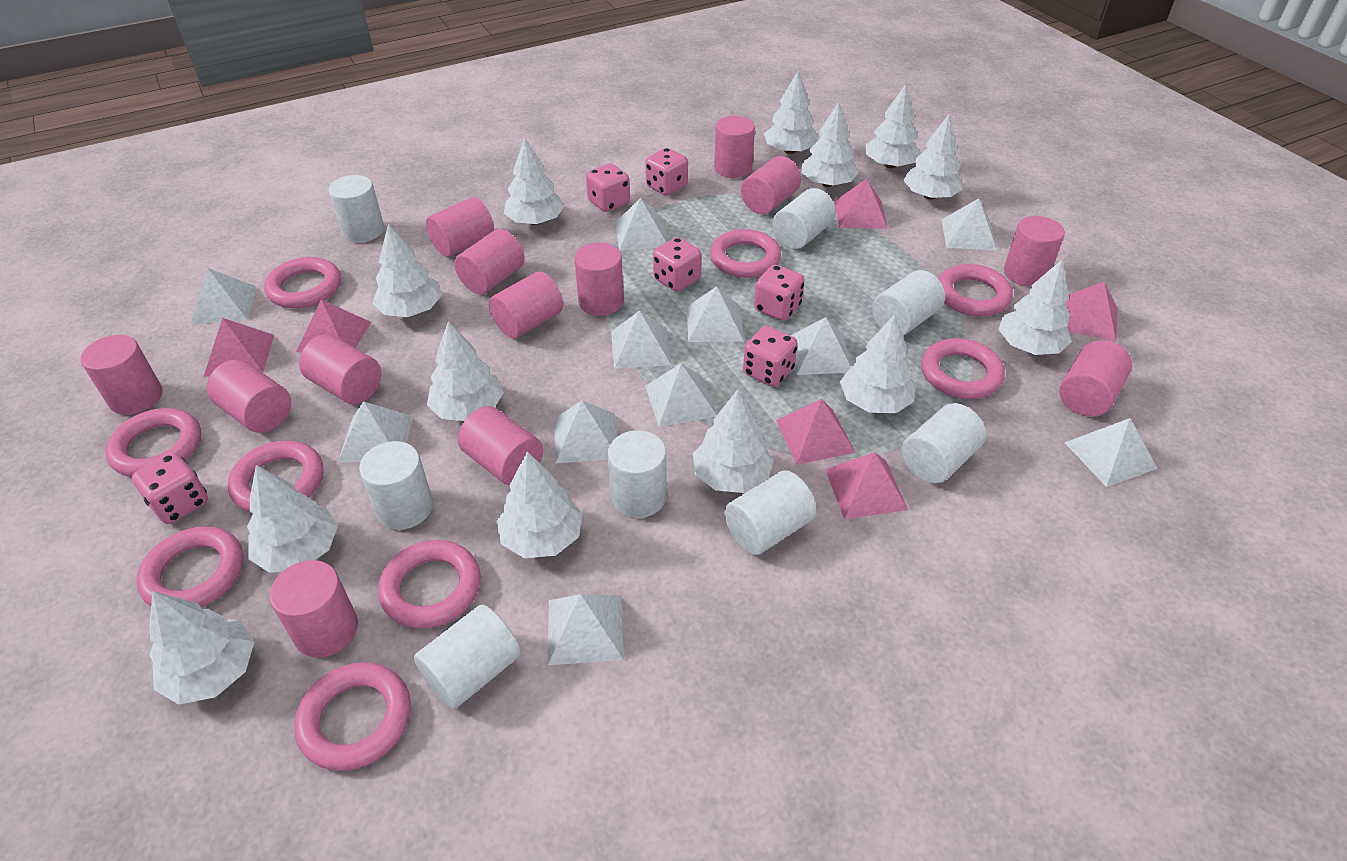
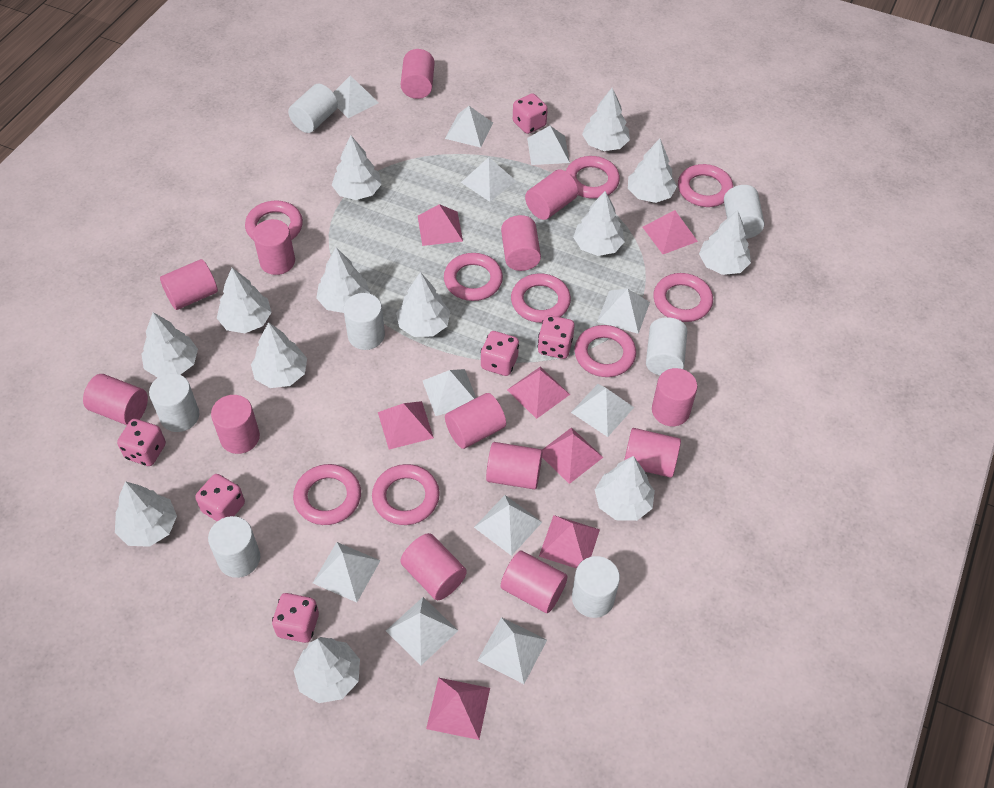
pink pyramid: [204,318,274,377] [296,300,371,353] [776,399,856,465] [825,452,908,519] [835,179,888,229] [1065,282,1118,342] = 6 -> [378,401,434,449] [418,204,463,246] [426,677,490,740] [507,367,570,419] [539,515,600,569] [542,427,603,484] [643,210,698,254] = 7
white cylinder: [329,175,384,242] [359,441,433,530] [414,605,520,709] [608,430,667,518] [724,470,816,555] [772,188,836,249] [872,270,945,336] [902,403,986,484] = 8 -> [149,373,199,432] [208,516,260,578] [288,84,338,133] [344,293,385,350] [572,556,620,618] [646,317,687,375] [724,185,764,239] = 7

